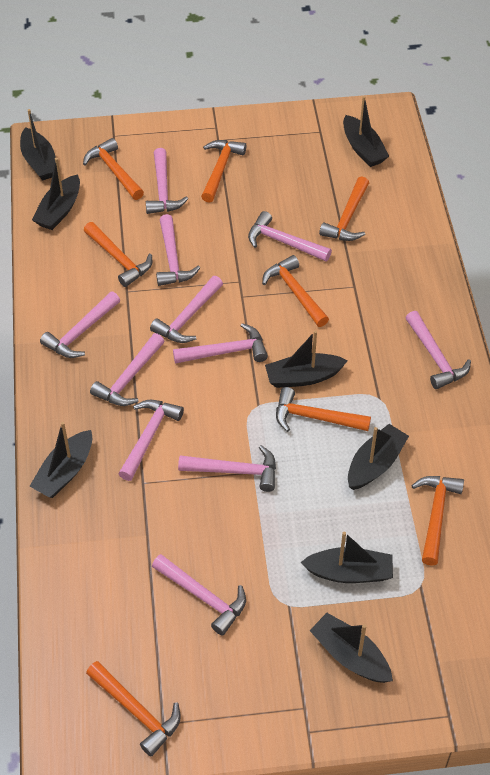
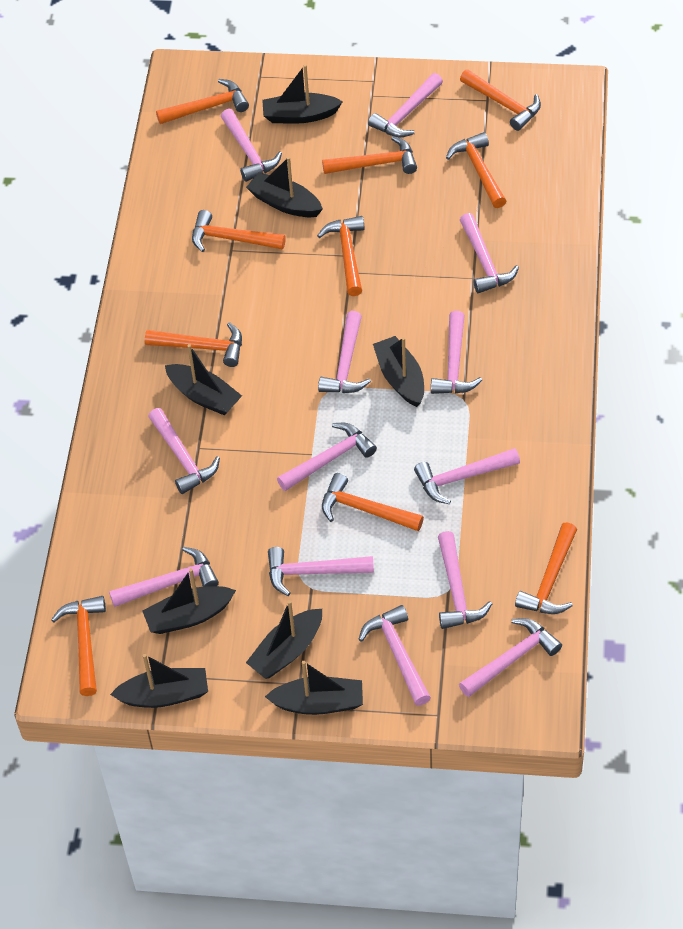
orange hammer: [83,138,144,200] [84,222,152,287] [86,661,181,757] [201,140,246,203] [262,255,329,327] [276,387,371,432] [319,176,369,241] [411,476,464,566] = 8 -> [51,596,106,696] [145,322,242,367] [156,79,249,124] [192,210,286,252] [317,216,365,296] [322,136,417,174] [322,473,424,531] [446,132,506,208] [460,69,541,131] [515,522,577,614] = 10
pink hammer: [40,292,120,358] [90,333,165,406] [118,400,184,481] [146,148,188,214] [150,276,223,343] [152,554,246,636] [156,214,200,286] [173,323,268,364] [178,445,276,492] [248,211,332,261] [406,311,471,389] = 11 -> [109,547,219,607] [148,408,220,494] [221,109,282,182] [268,547,374,596] [277,423,377,491] [318,311,371,393] [358,605,431,705] [368,73,443,138] [414,448,520,504] [431,311,482,394] [438,531,492,629] [459,618,562,697] [460,213,519,293] = 13

